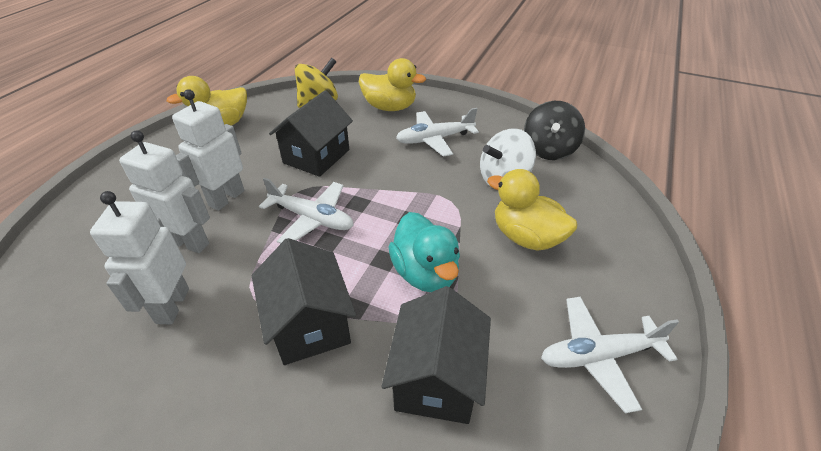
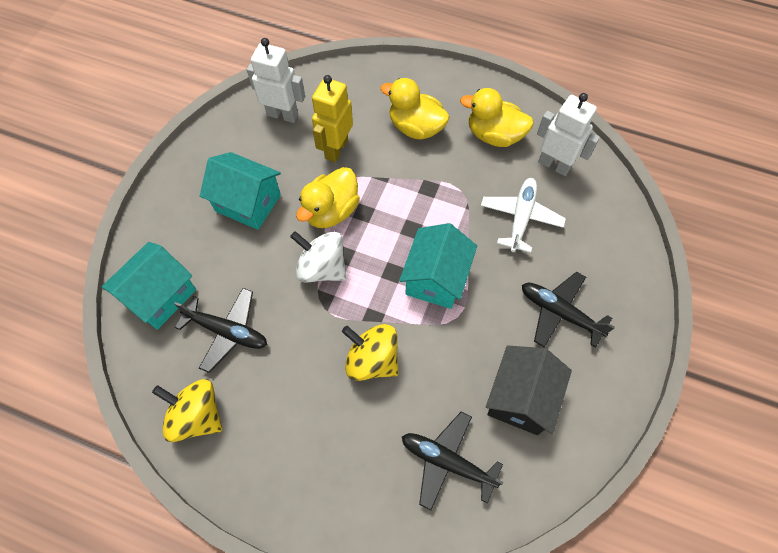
black house: [252,238,356,365] [269,90,353,177] [382,286,491,424] = 3 -> [486,346,572,435] = 1
black plane: none = 0 -> [174,288,267,373] [402,412,503,511] [522,272,615,348] = 3
black spinning top: [524,101,585,160] = 1 -> none = 0
turquoise duck: [389,212,460,292] = 1 -> none = 0
turquoise house: none = 0 -> [102,242,196,330] [200,152,281,230] [399,223,477,309] = 3
white plane: [259,178,354,244] [396,108,479,157] [541,297,679,413] = 3 -> [481,178,566,253] = 1
white robot: [90,191,189,324] [119,130,210,253] [172,89,244,211] = 3 -> [247,38,305,123] [537,93,600,176] = 2
yellow robot: none = 0 -> [312,75,353,162] = 1
yellow spinning top: [295,58,338,108] = 1 -> [152,379,222,442] [342,324,398,381] = 2

